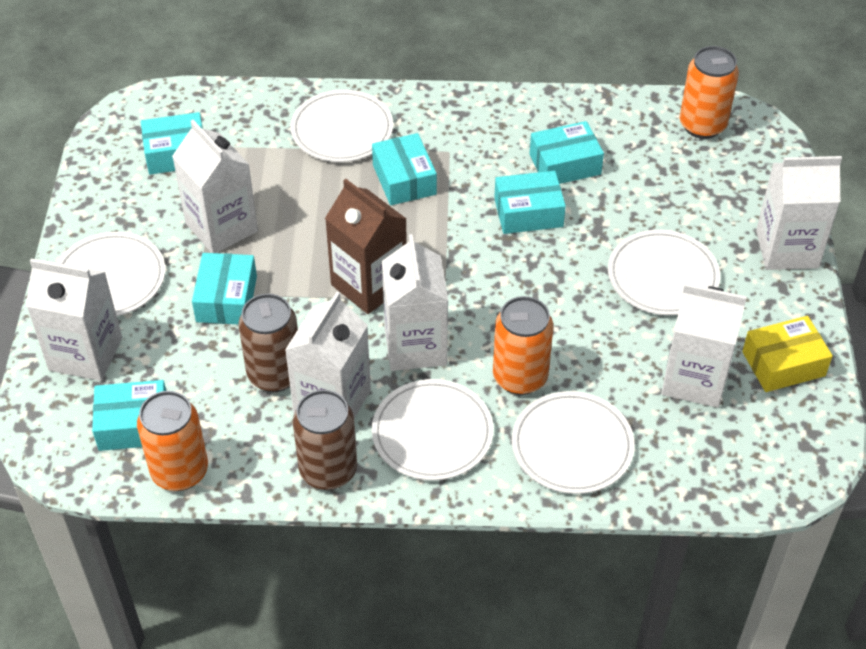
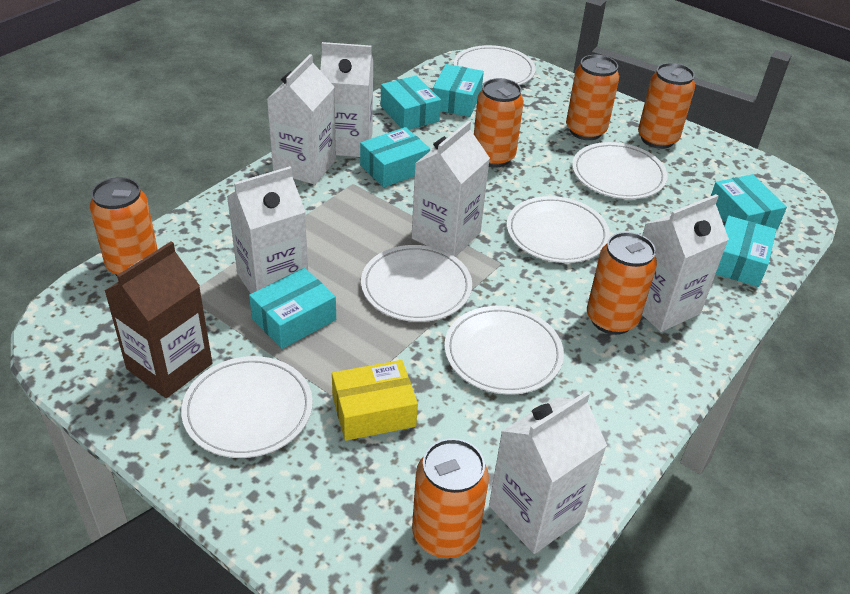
brown can: [238,294,298,392] [293,390,357,490] = 2 -> none = 0
orange can: [137,391,208,491] [493,296,553,395] [680,46,739,139] = 3 -> [90,177,158,276] [412,438,489,558] [474,78,524,167] [566,55,619,140] [587,232,657,335] [638,63,695,149] = 6
white plate: [57,232,165,316] [290,90,393,162] [372,379,493,480] [512,391,634,494] [608,230,720,315] = 5 -> [181,356,313,458] [361,245,472,322] [444,306,564,395] [454,45,536,86] [507,196,610,263] [572,142,668,199] = 6

